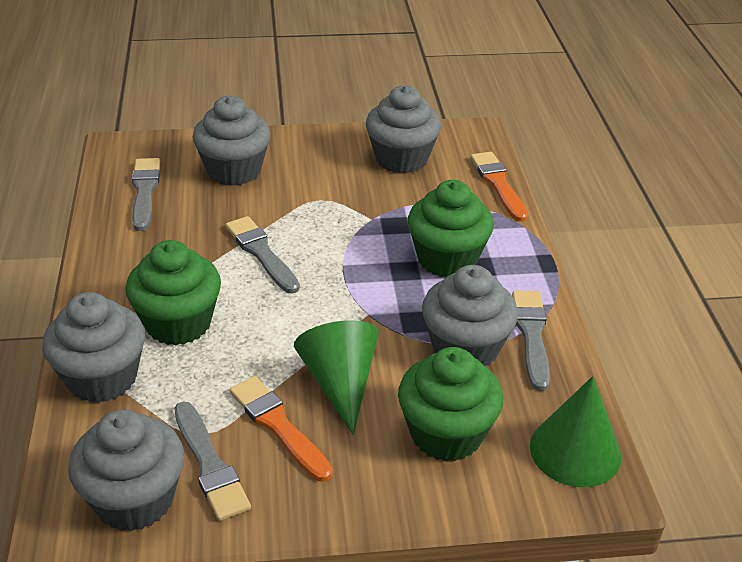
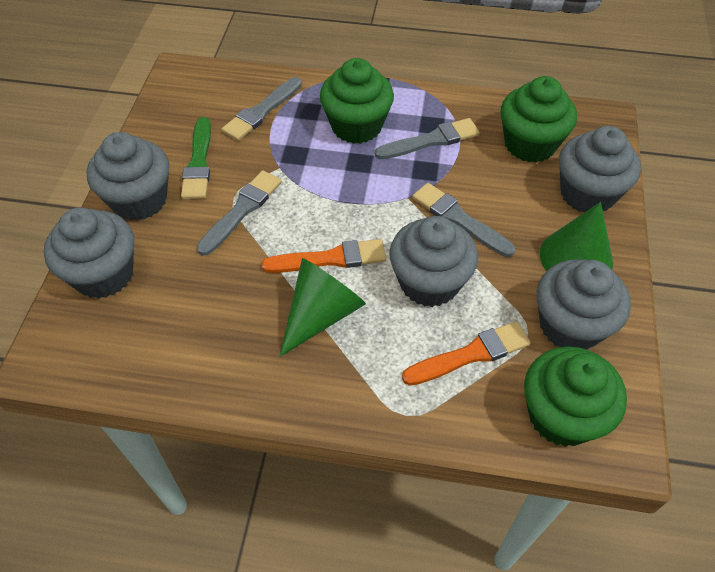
green brush: none = 0 -> [181,117,211,199] = 1

